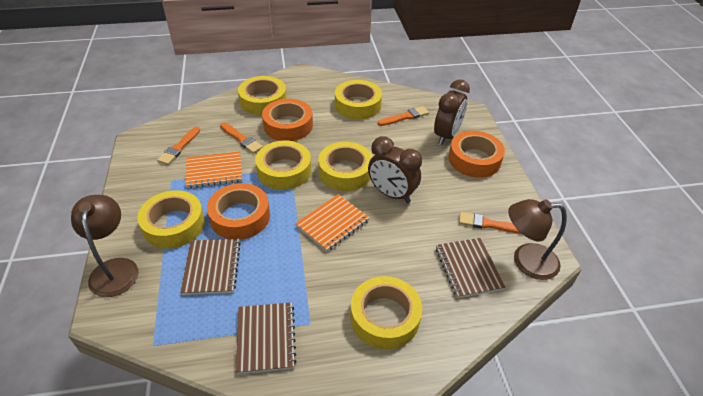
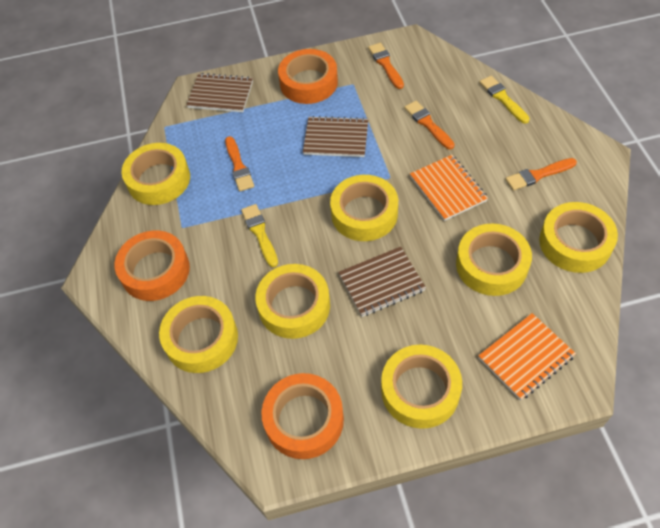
brown clock: [368,136,422,203] [434,79,470,145] = 2 -> none = 0
brown lamp: [71,195,139,297] [508,199,567,280] = 2 -> none = 0
yellow brush: none = 0 -> [241,204,278,267] [479,76,530,124] = 2
yellow tape: [137,190,205,248] [238,76,287,115] [255,141,311,190] [318,142,373,191] [335,80,382,120] [350,276,422,349] = 6 -> [122,143,190,205] [159,296,238,373] [255,264,330,339] [330,175,398,241] [381,345,462,429] [456,223,532,296] [539,202,618,273] = 7

